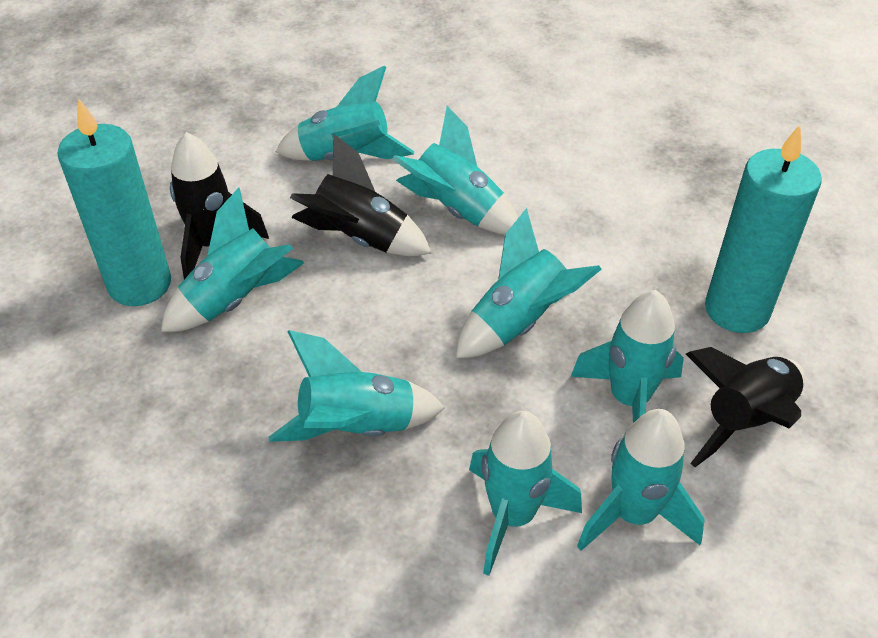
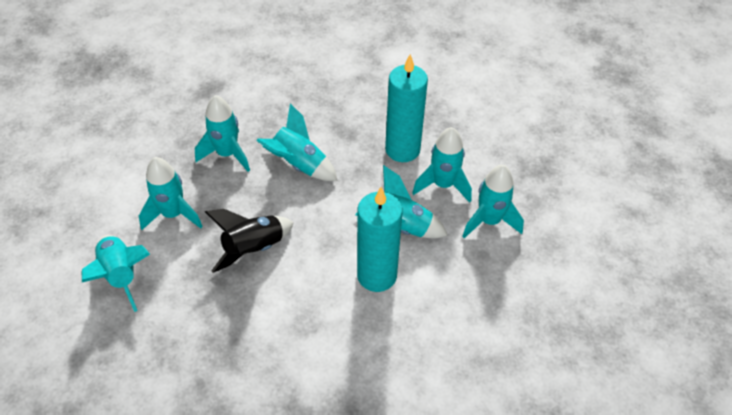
black rocket: [170,132,269,279] [290,134,431,256] [686,347,805,467] = 3 -> [205,209,294,273] = 1
turquoise rocket: [161,188,304,332] [268,330,445,442] [276,66,414,161] [392,106,518,235] [456,208,602,358] [469,411,582,576] [571,290,684,423] [577,409,705,551] = 8 -> [82,235,150,312] [139,157,203,230] [195,95,250,172] [256,103,338,181] [356,165,448,238] [412,127,472,203] [462,165,524,238] = 7

